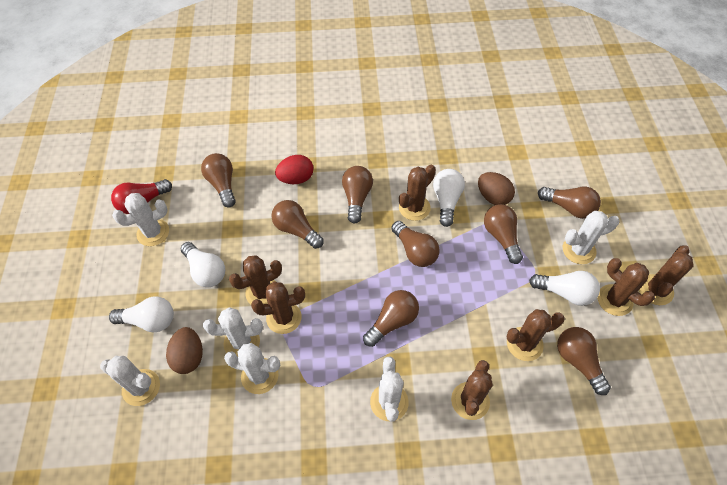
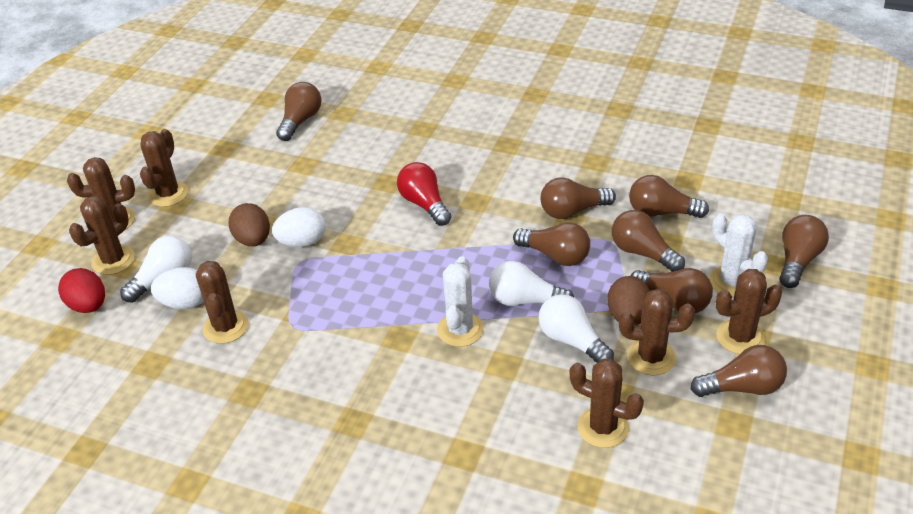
white cactus: [100,356,160,406] [112,193,169,246] [203,307,263,357] [224,343,280,394] [370,357,409,422] [563,211,619,264] = 6 -> [437,256,484,347] [709,214,768,298] = 2
white egg: none = 0 -> [151,267,203,309] [272,207,325,247] = 2
white light bulb: [109,297,174,332] [181,242,225,287] [433,169,465,227] [529,271,600,306] = 4 -> [120,235,192,303] [489,261,574,306] [538,294,614,363] = 3

